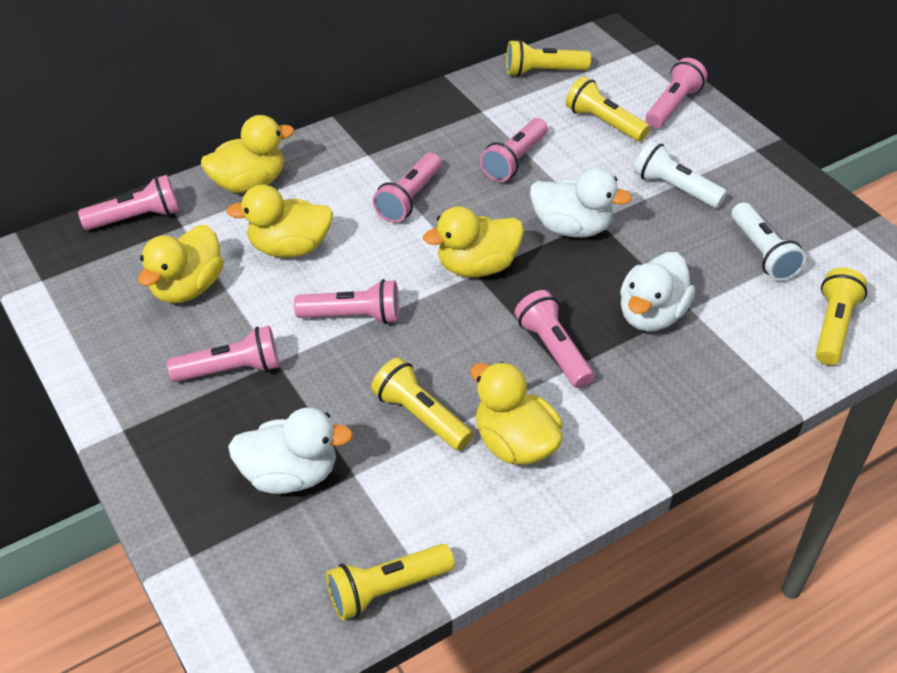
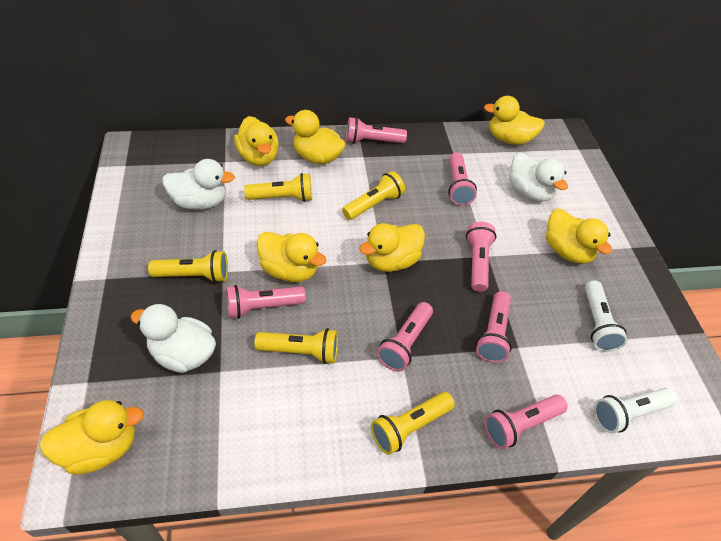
yellow duck: [138,225,224,303] [201,115,294,193] [226,185,333,257] [423,206,524,277] [471,362,563,465] = 5 -> [39,400,144,475] [234,116,279,166] [257,232,327,282] [285,110,346,165] [359,223,425,272] [484,96,545,145] [546,209,612,264] = 7

